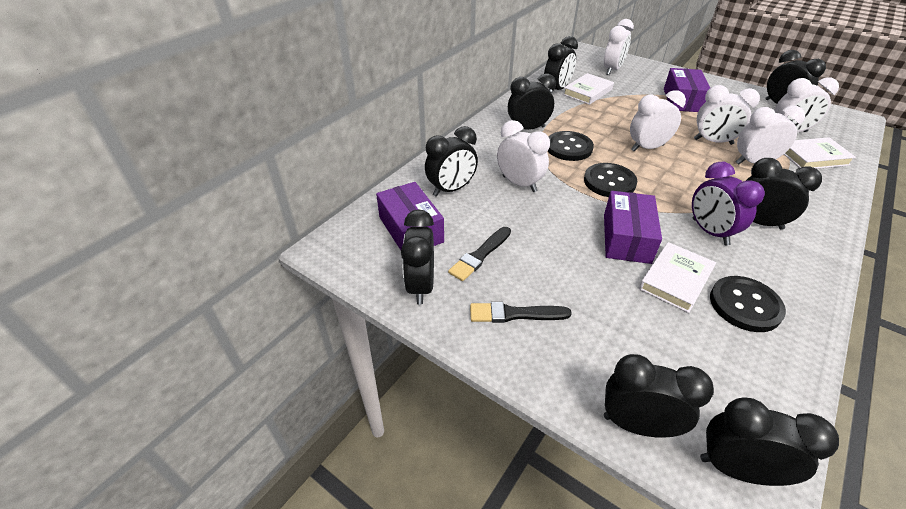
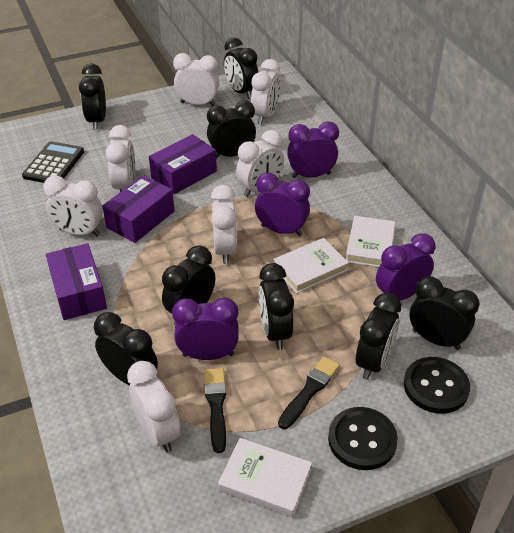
black button: [548,131,594,161] [584,163,637,197] [710,276,786,332] = 3 -> [328,407,398,470] [404,357,470,414] = 2
black calculator: none = 0 -> [22,141,84,183] = 1
purple clock: [692,162,765,245] = 1 -> [172,298,239,360] [255,172,310,236] [287,121,339,178] [376,233,436,300] = 4
white clock: [497,120,550,192] [604,19,634,75] [630,90,686,151] [694,85,760,145] [736,105,805,165] [774,77,839,132] = 6 -> [43,175,103,237] [106,125,135,192] [127,361,180,453] [173,53,219,106] [211,185,237,264] [236,130,284,197] [251,59,280,124] = 7

